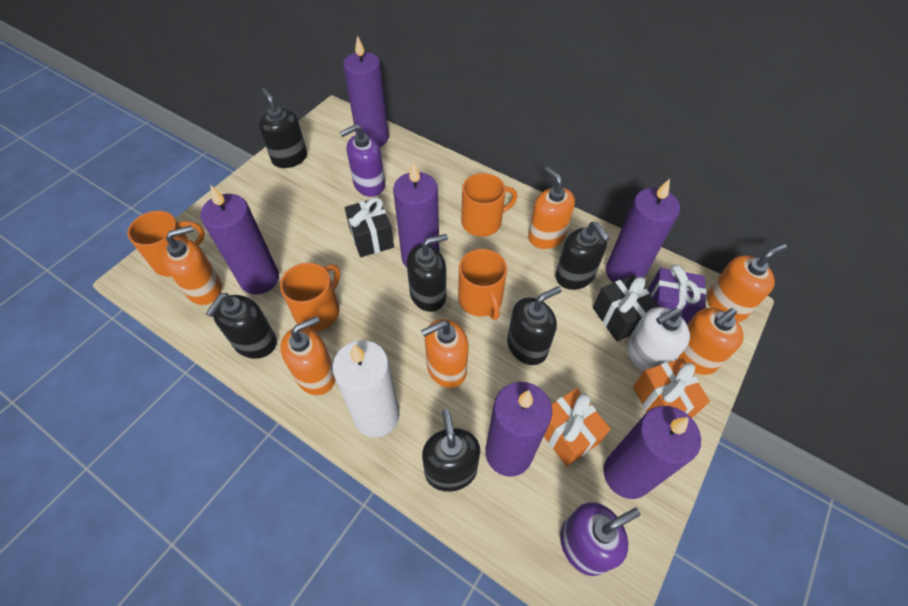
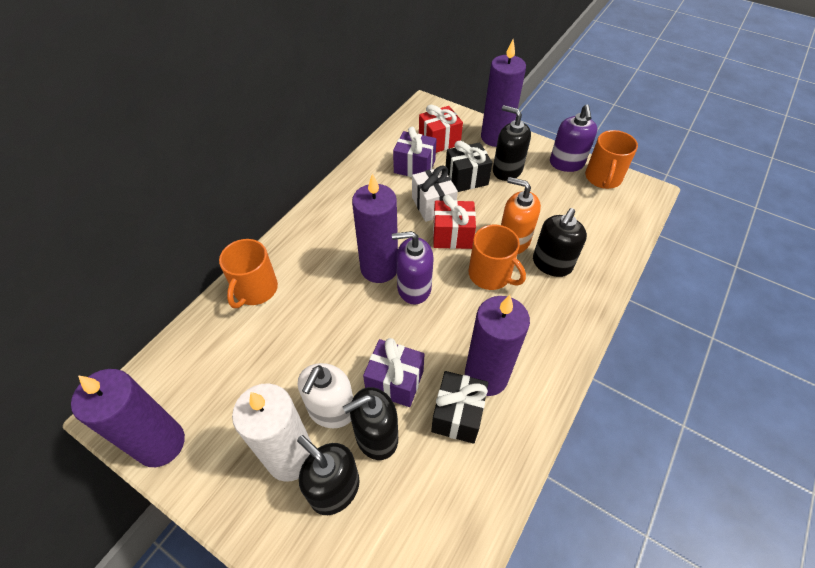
black soap dispenser: [206,293,277,359] [259,88,307,168] [406,234,448,312] [422,409,480,492] [507,286,562,365] [555,222,610,290] = 6 -> [297,435,360,515] [343,387,398,460] [493,105,531,181] [533,208,587,277] = 4
orange gift: [544,388,611,466] [633,358,710,418] = 2 -> none = 0
orange mug: [128,211,205,277] [280,263,340,331] [458,249,507,320] [461,173,517,237] = 4 -> [219,239,278,308] [468,225,526,290] [585,130,638,189] = 3
orange soap dispenser: [162,225,222,305] [280,316,335,395] [421,319,469,388] [528,167,575,249] [677,308,744,375] [707,244,787,322] = 6 -> [501,177,541,254] = 1
purple candle: [200,185,279,295] [343,35,389,147] [393,162,439,267] [485,382,552,477] [603,406,701,499] [606,179,680,283] = 6 -> [71,369,185,467] [352,173,398,283] [465,295,530,396] [481,40,526,147] = 4
purple gift: [648,264,706,325] = 1 -> [363,338,424,407] [393,127,437,177] = 2
red gift: none = 0 -> [419,105,463,153] [433,195,476,249] = 2
white gift: none = 0 -> [412,166,458,222] = 1

